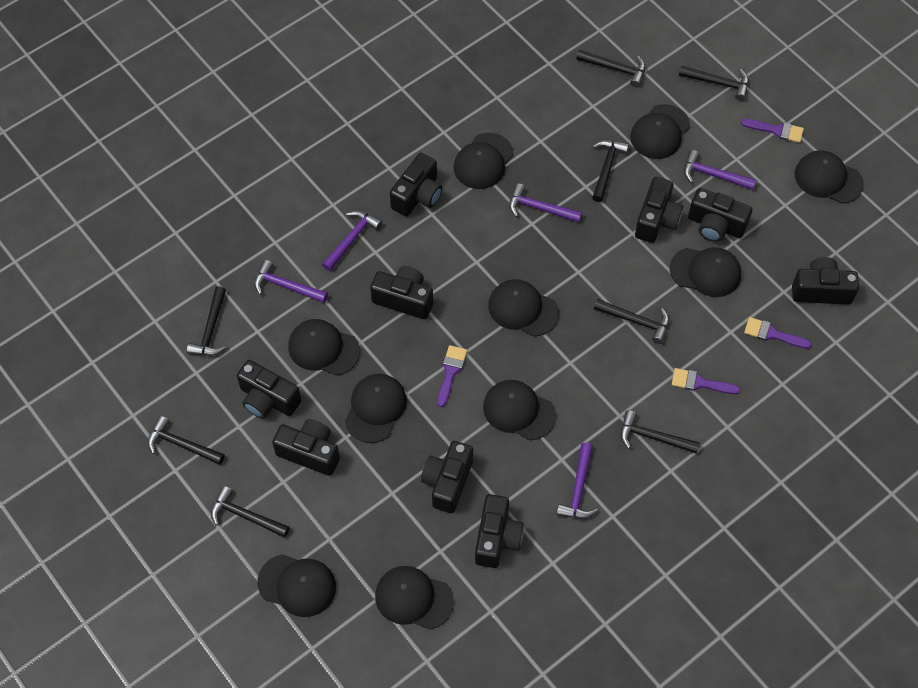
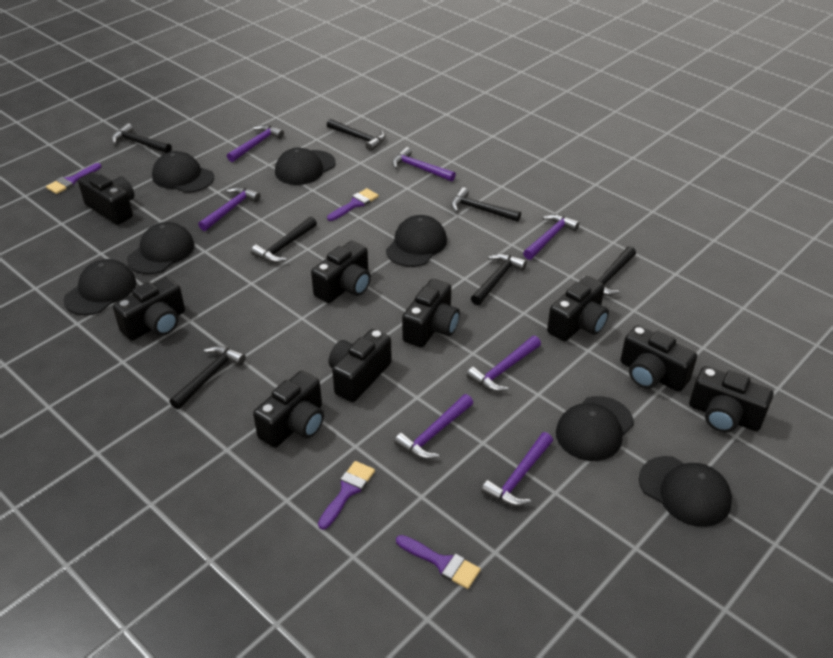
black cap: [257,554,336,617] [288,319,360,376] [345,374,407,443] [375,566,454,629] [454,133,513,189] [483,380,556,440] [488,279,559,336] [630,104,690,159] [670,247,741,297] [795,150,864,204] = 10 -> [64,259,136,315] [127,222,194,274] [152,151,214,193] [275,147,336,185] [386,215,447,267] [556,396,634,461] [639,456,732,527] = 7
black hammer: [148,416,225,465] [187,286,226,356] [211,486,290,538] [576,50,645,87] [592,140,629,202] [594,299,669,344] [620,410,700,454] [679,65,749,101] = 8 -> [112,123,172,153] [170,346,246,409] [251,217,317,263] [327,119,386,151] [451,187,521,222] [471,253,527,305] [582,246,636,296] = 7
purple hammer: [254,260,328,303] [322,210,382,271] [509,183,582,223] [557,443,598,519] [684,150,756,190] = 5 -> [198,187,261,231] [227,125,284,162] [392,147,456,181] [394,394,473,459] [467,336,541,392] [481,432,553,506] [523,214,580,260] = 7

